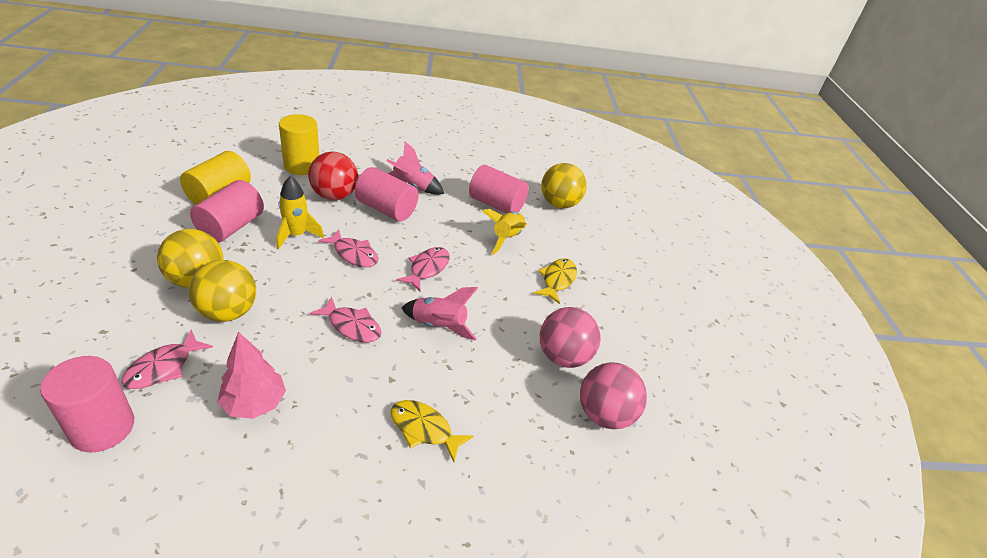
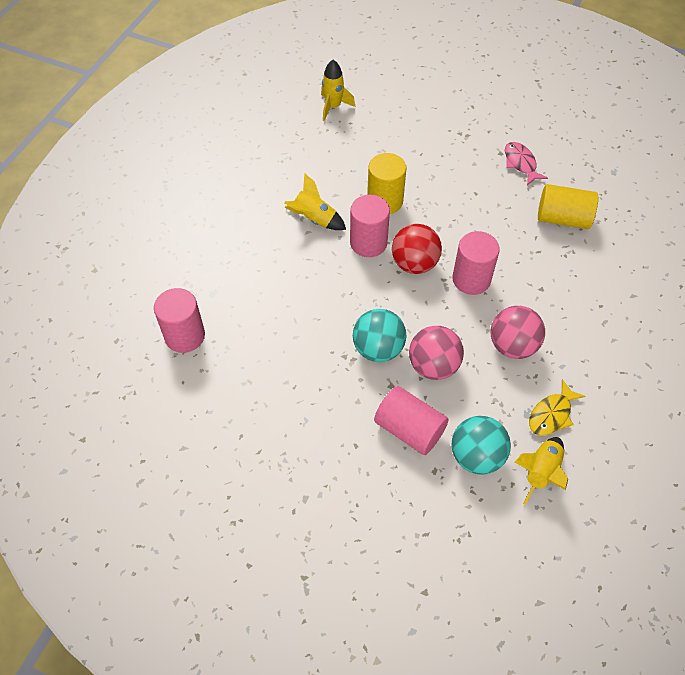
pink fish: [121,330,213,389] [310,296,381,343] [318,229,378,267] [396,247,450,291] = 4 -> [505,142,548,185] = 1
pink rocket: [386,142,444,195] [402,287,478,340] = 2 -> none = 0
pink tree: [217,332,286,419] = 1 -> none = 0
turquoise ball: none = 0 -> [353,309,406,362] [451,416,511,475] = 2
yellow ball: [157,229,223,288] [188,260,256,322] [541,163,587,208] = 3 -> none = 0
yellow fish: [391,400,474,462] [534,258,577,304] = 2 -> [529,379,586,436] = 1
yellow rocket: [276,176,324,250] [482,209,527,255] = 2 -> [284,173,346,230] [321,60,355,121] [514,437,568,505] = 3

